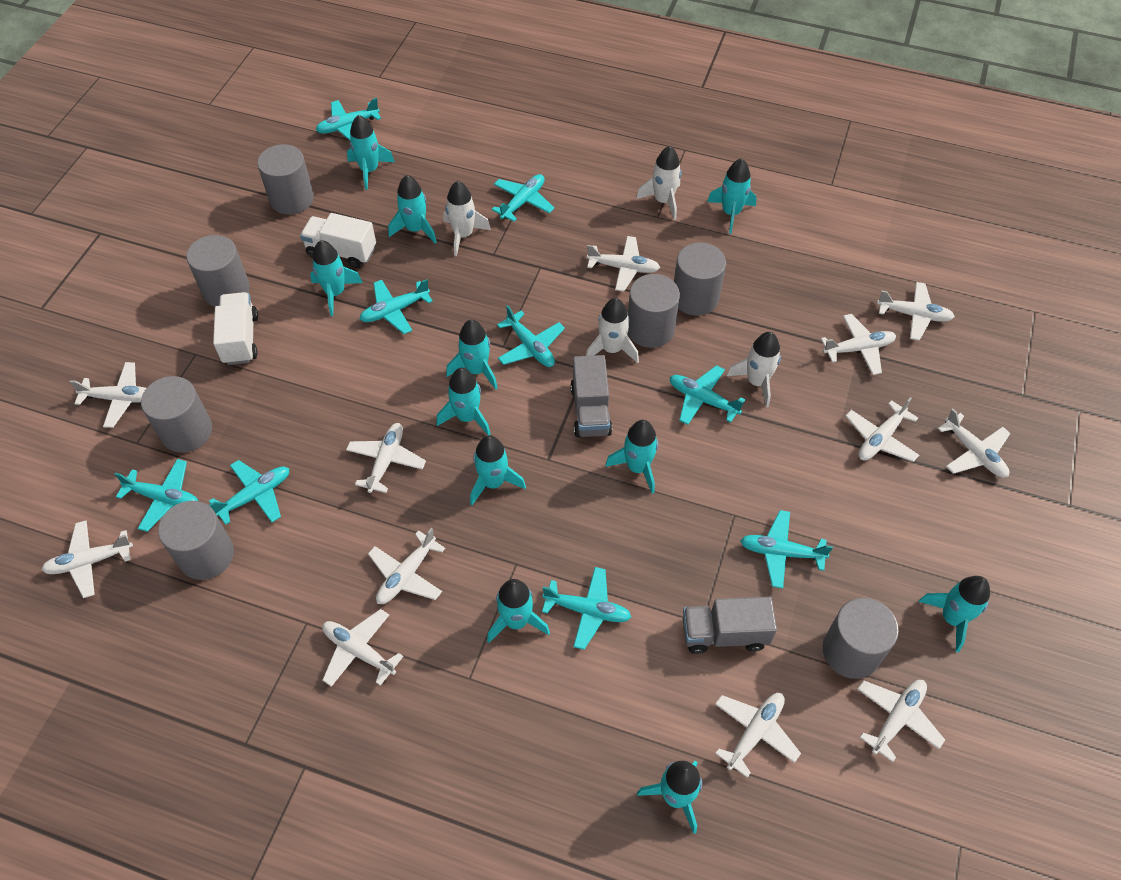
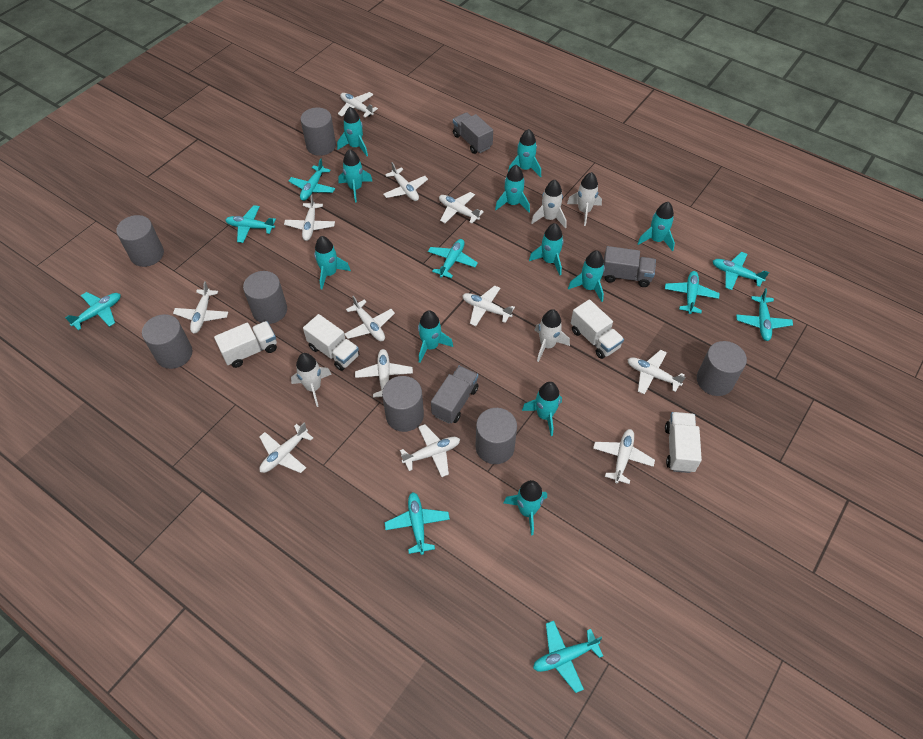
grey truck: [571,355,612,437] [683,597,777,654] = 2 -> [431,366,479,424] [453,112,493,154] [602,246,656,287] = 3
white truck: [213,292,258,365] [300,213,376,268] = 2 -> [214,321,277,368] [303,314,359,371] [571,299,624,359] [665,412,702,473] = 4

